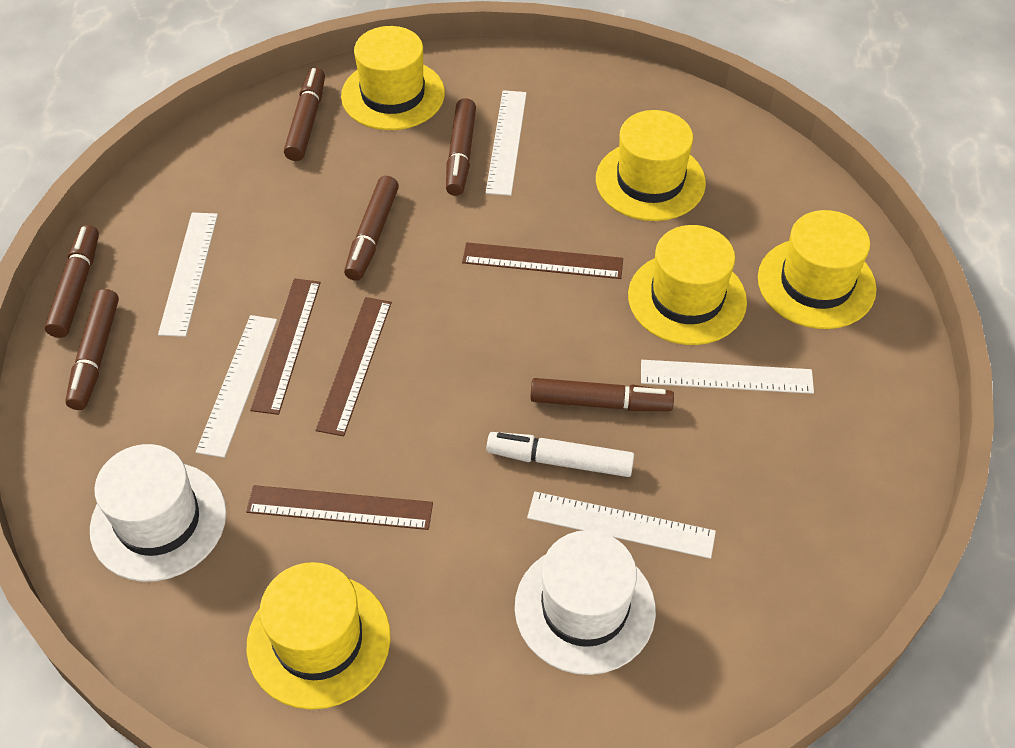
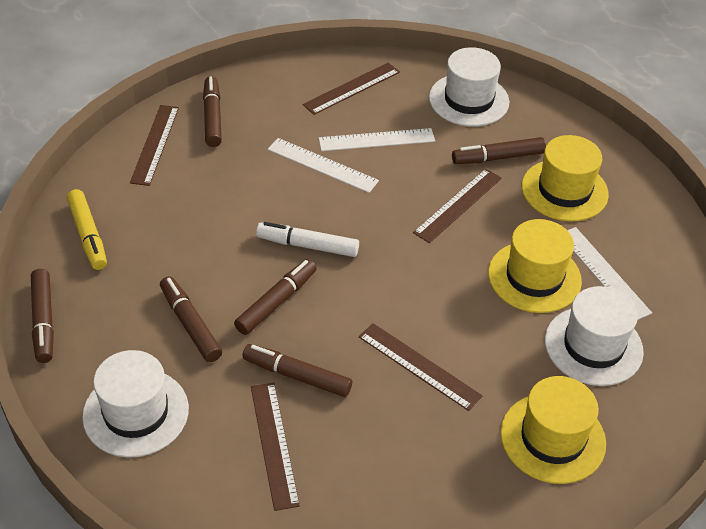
brown ruler: [246,485,433,530] [250,278,321,415] [315,297,392,436] [462,242,623,279] = 4 -> [130,105,179,186] [251,383,300,511] [303,63,400,115] [359,323,483,411] [413,169,502,243] = 5
white hat: [90,444,226,582] [515,530,656,675] = 2 -> [82,350,189,458] [429,47,509,126] [545,286,644,386] = 3
white ruler: [158,213,218,337] [196,315,277,458] [486,90,527,196] [527,492,716,559] [641,360,814,394] = 5 -> [268,138,379,193] [319,128,435,151] [567,227,652,320] = 3
yellow hat: [246,562,390,710] [341,26,445,130] [596,110,706,221] [628,225,747,345] [758,210,877,329] = 5 -> [488,219,582,313] [500,376,606,484] [522,135,609,222] = 3
yellow marker: none = 0 -> [67,189,107,270] = 1

